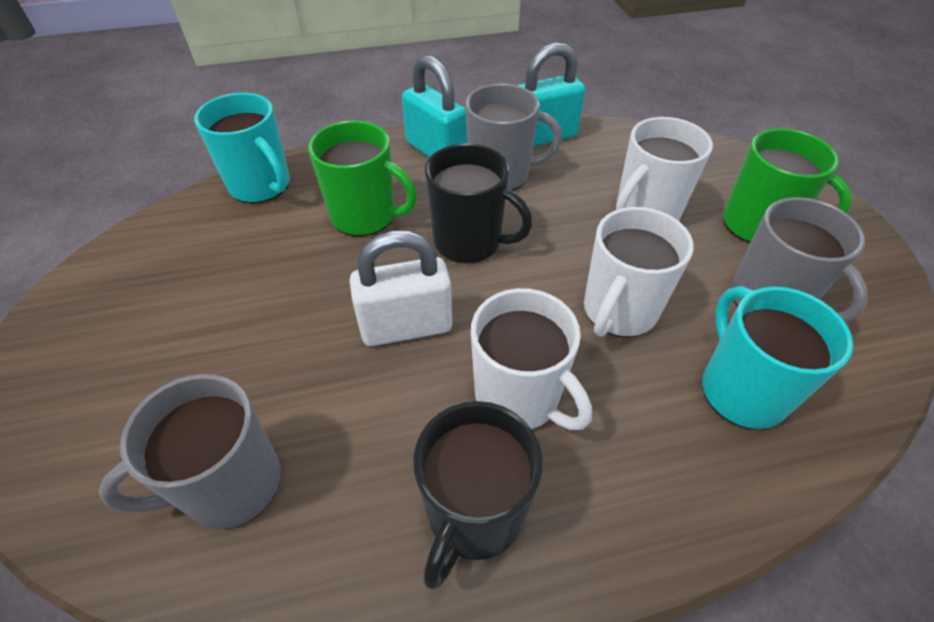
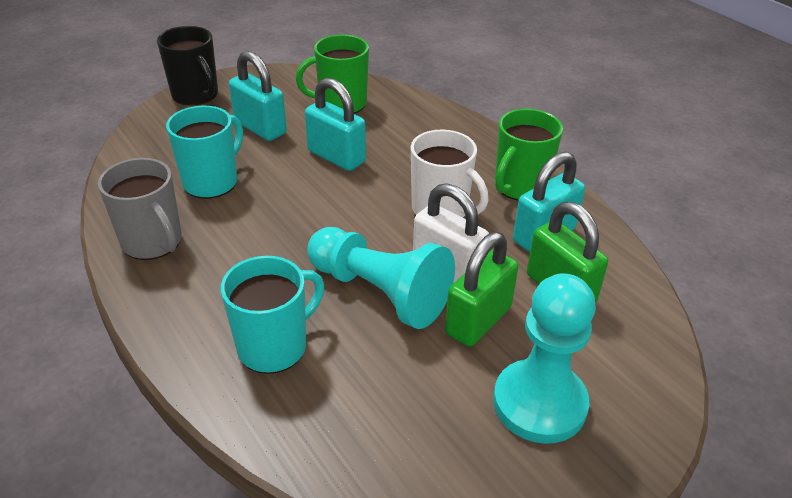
black mug: [413,401,543,590] [425,143,533,263] = 2 -> [157,26,218,106] = 1
green padlock: none = 0 -> [445,232,518,347] [527,202,608,303] = 2
grey mug: [99,374,281,529] [465,83,562,191] [731,197,868,323] = 3 -> [98,158,182,260] = 1
turquoise padlock: [402,55,467,157] [517,43,586,146] = 2 -> [229,51,287,141] [305,78,366,171] [513,152,585,252] = 3
turquoise pawn: none = 0 -> [307,227,455,329] [493,273,596,444] = 2
white mug: [471,288,592,430] [584,207,694,338] [616,117,713,221] = 3 -> [411,130,489,218] = 1

